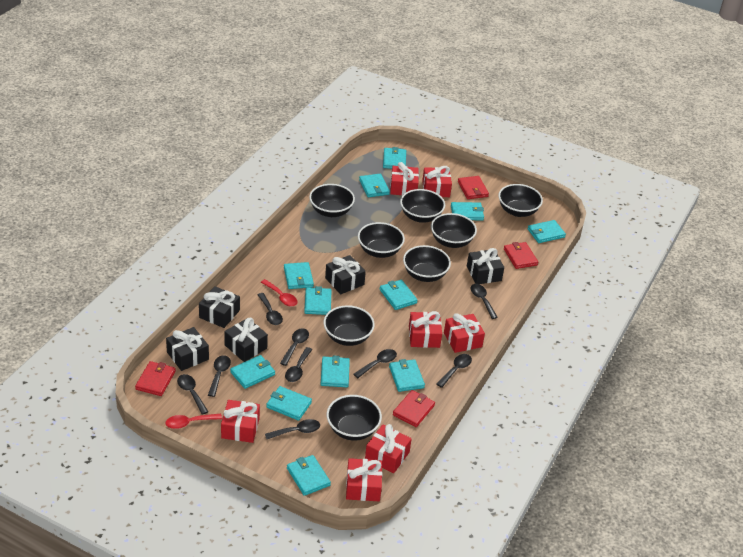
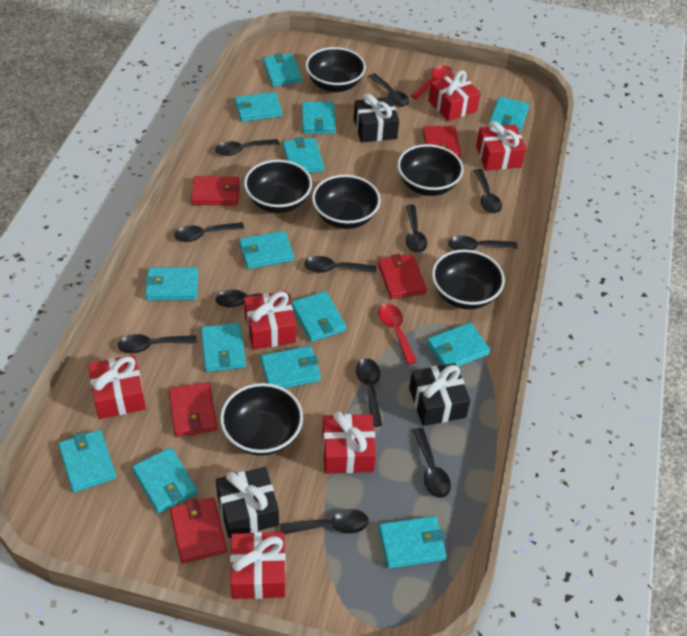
black bowl: [309,184,355,217] [324,305,375,346] [327,395,382,441] [358,222,405,258] [400,189,445,223] [403,245,451,282] [431,213,477,248] [498,184,543,217] = 8 -> [220,383,303,456] [244,160,312,213] [306,47,366,92] [312,175,381,229] [397,144,464,196] [432,249,505,309] = 6
black gift: [166,327,209,371] [199,286,240,328] [224,318,268,362] [325,255,366,294] [467,248,504,284] = 5 -> [216,467,279,538] [354,94,399,143] [409,363,471,426] = 3
black spoon: [177,374,209,415] [208,355,231,397] [258,293,283,325] [265,419,320,439] [280,328,309,366] [285,347,312,382] [353,349,397,378] [437,354,472,388] [471,284,498,319] = 9 -> [118,334,197,353] [174,222,244,242] [215,139,280,156] [215,290,290,308] [281,509,369,534] [304,256,376,273] [356,358,382,427] [369,73,409,107] [406,205,427,253] [413,428,451,498] [448,236,518,250] [474,169,502,214] = 12
red gift: [221,400,260,443] [346,458,382,501] [365,424,412,473] [390,162,419,195] [409,311,442,348] [422,166,452,197] [444,313,485,353] = 7 -> [88,355,146,419] [230,532,286,599] [244,291,296,350] [322,411,376,473] [428,70,480,121] [476,121,526,171] = 6
red wallet: [135,361,176,396] [393,390,435,427] [458,176,489,199] [504,242,538,269] = 4 -> [168,382,217,437] [170,497,227,564] [191,176,240,206] [378,254,427,299] [423,126,461,158] = 5
turquoise wallet: [230,355,275,389] [266,386,312,421] [284,262,314,289] [287,455,331,496] [304,286,332,315] [321,355,350,387] [359,174,390,197] [380,280,418,310] [383,147,406,169] [389,359,425,392] [451,202,484,220] [528,220,566,243] = 12 -> [58,430,116,493] [132,447,198,513] [145,267,198,300] [201,323,246,372] [235,92,282,122] [239,231,294,269] [260,346,321,388] [263,53,302,87] [283,137,324,173] [291,291,346,342] [302,102,336,134] [378,516,447,569] [427,323,490,367] [489,96,529,133] = 14

